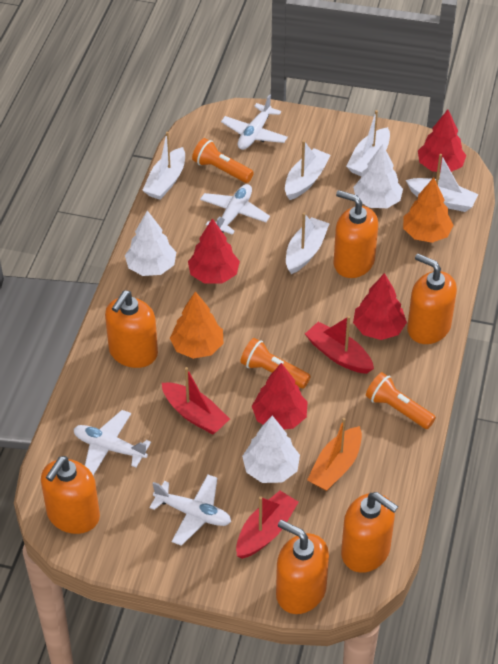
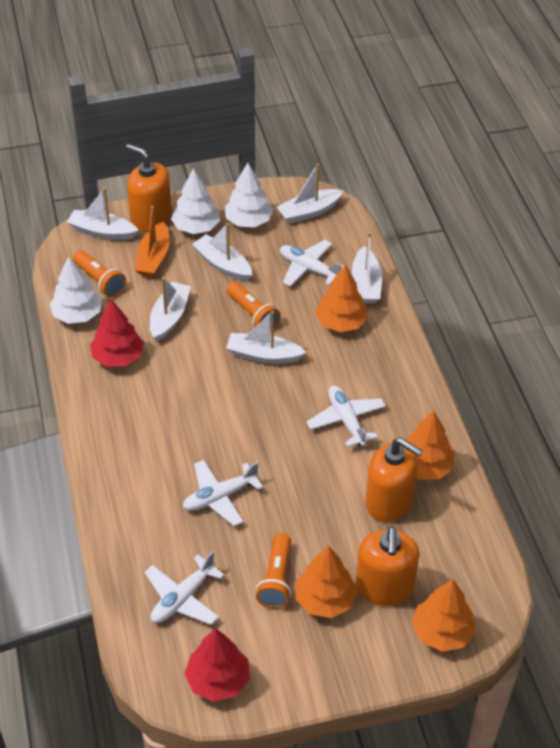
orange soap dispenser: [41,456,100,534] [105,290,158,368] [276,520,329,614] [333,190,378,278] [341,492,398,573] [407,254,457,344] = 6 -> [126,144,172,232] [355,526,420,606] [365,438,423,522] = 3
orange tree: [170,291,224,359] [403,177,454,243] = 2 -> [296,546,357,618] [316,265,368,332] [406,410,455,480] [412,579,476,652] = 4
red boat: [162,367,230,435] [236,491,299,559] [305,316,374,374] = 3 -> none = 0
red tree: [188,218,240,284] [252,363,308,429] [353,273,407,340] [418,110,466,172] = 4 -> [90,299,144,367] [184,628,250,702] = 2
white boat: [142,132,185,200] [285,140,331,200] [286,213,330,274] [346,110,390,176] [406,154,478,212] = 5 -> [67,187,139,240] [150,277,191,342] [192,223,252,281] [226,311,306,364] [277,164,344,224] [352,232,382,303] = 6

